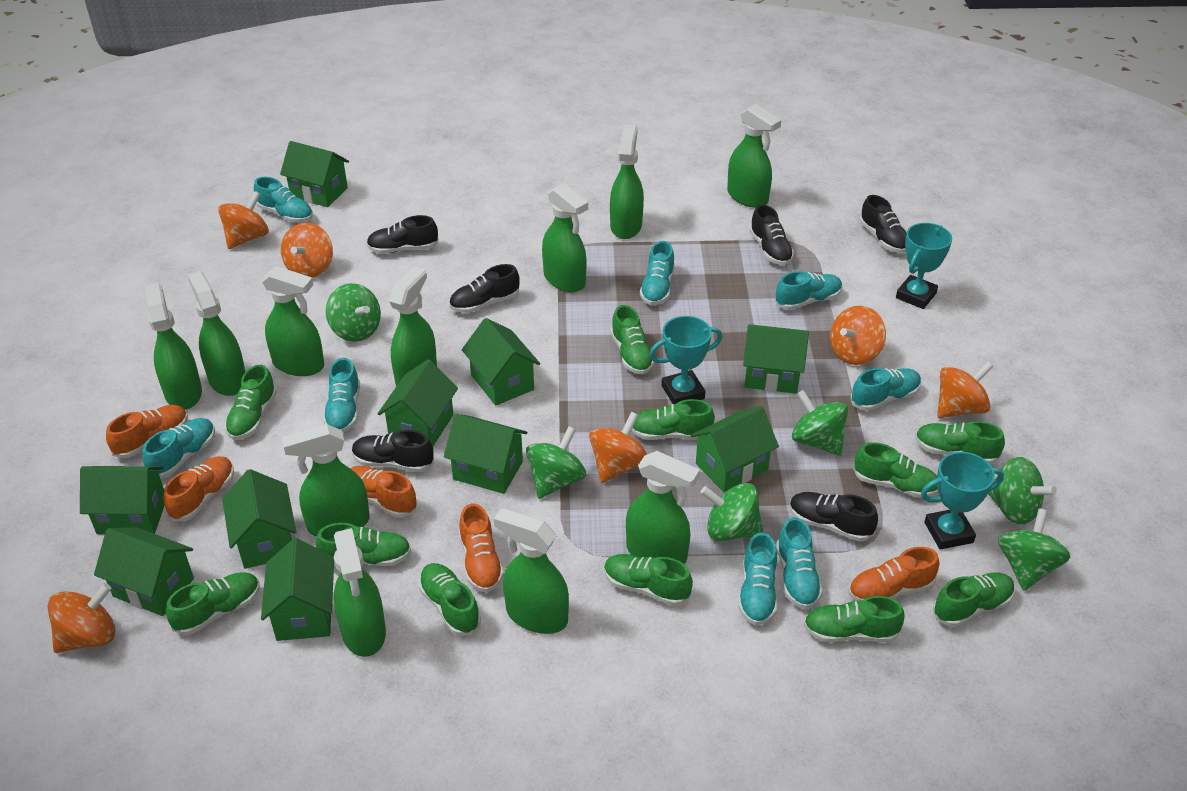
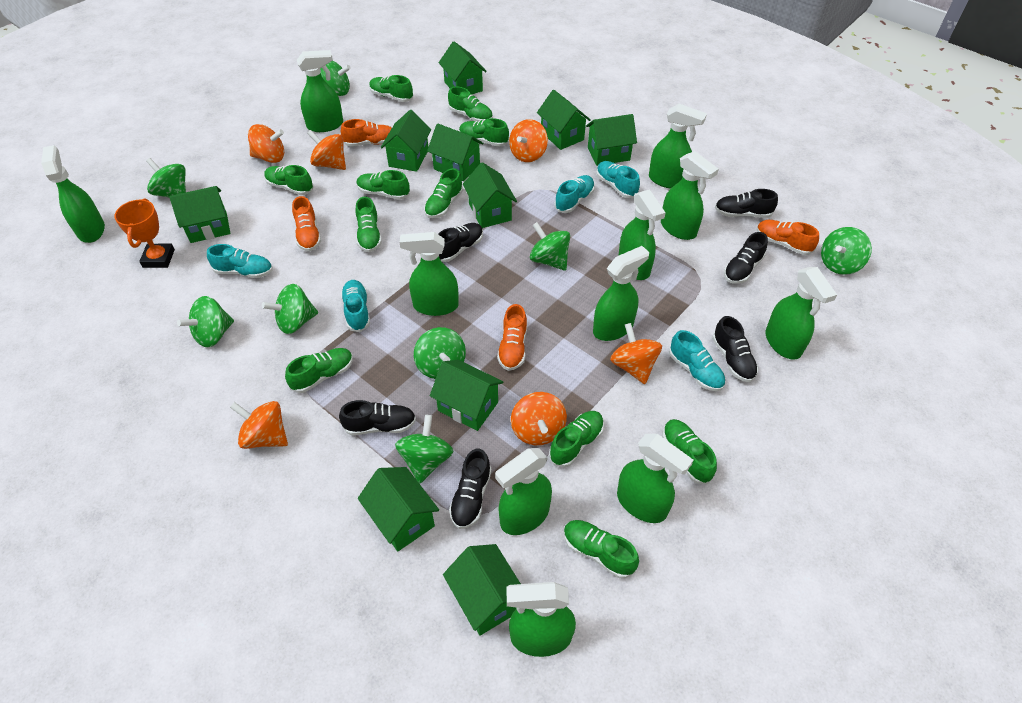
green spinning top: [326,283,381,342] [526,427,586,499] [701,483,764,542] [792,390,848,456] [988,457,1057,524] [998,508,1070,591] = 6 -> [146,158,186,198] [177,296,234,347] [262,284,318,334] [320,61,351,96] [395,415,453,484] [414,327,466,379] [530,222,570,271] [821,227,872,275] = 8
orange shoe: [106,405,188,458] [163,456,234,521] [350,466,417,518] [459,504,504,592] [849,547,939,601] = 5 -> [292,196,321,251] [341,119,392,147] [497,304,527,371] [757,220,819,255] = 4
orange trophy: none = 0 -> [114,198,175,268] = 1
turquoise shoe: [142,418,215,478] [254,177,313,223] [323,358,360,433] [640,241,675,305] [738,532,777,625] [775,271,842,310] [776,517,823,609] [851,368,921,411] = 8 -> [207,244,273,278] [341,280,370,332] [554,175,595,213] [596,161,640,198] [669,330,725,391] = 5
turquoise trophy: [649,316,722,404] [896,223,952,309] [921,452,1004,549] = 3 -> none = 0

